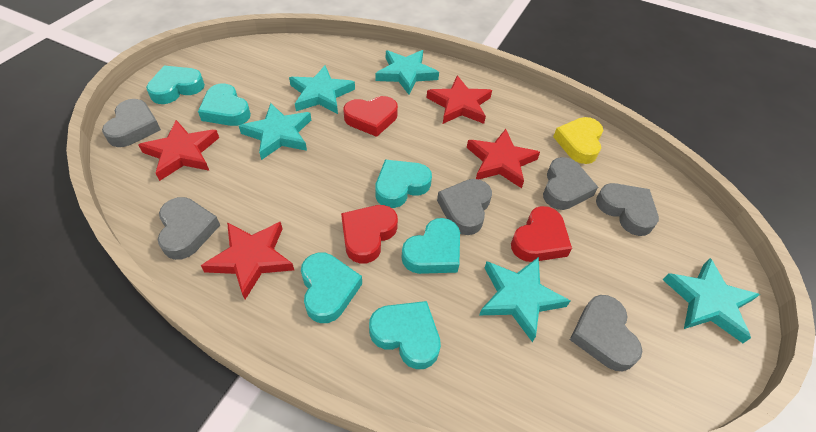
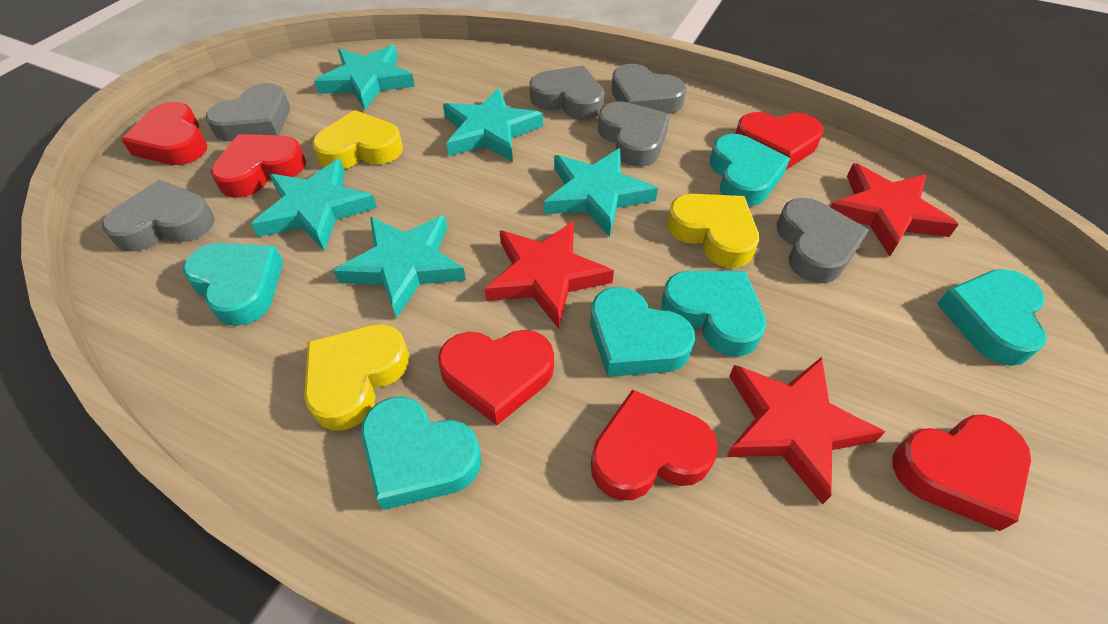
red heart: [341,205,398,264] [344,96,398,137] [511,206,572,262] = 3 -> [121,102,207,165] [211,134,306,198] [438,330,554,425] [591,390,718,500] [735,112,824,170] [892,415,1031,531] = 6
red star: [138,120,219,181] [201,222,294,299] [427,76,492,124] [467,129,540,188] = 4 -> [484,221,614,329] [726,357,885,505] [830,163,959,257] = 3
yellow heart: [553,117,603,164] = 1 -> [304,324,410,431] [312,110,403,169] [667,194,759,268] = 3

